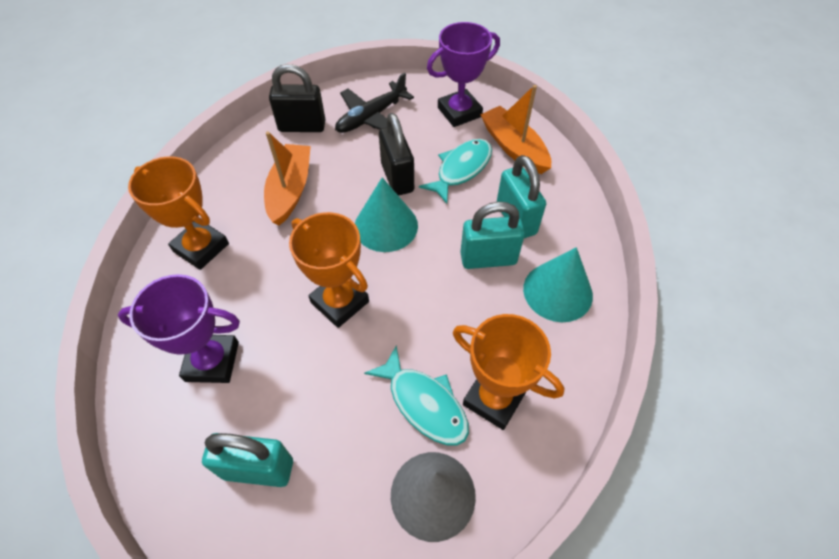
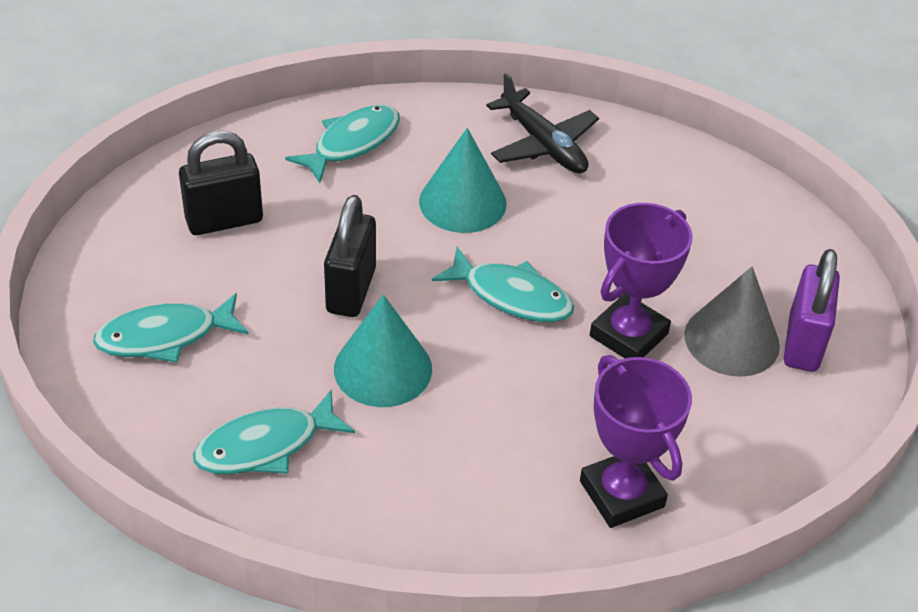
orange boat: [264,131,311,225] [480,85,551,174] = 2 -> none = 0
orange trophy: [128,156,229,270] [289,212,369,328] [453,314,564,430] = 3 -> none = 0
purple padlock: none = 0 -> [784,249,840,372] = 1
turquoise fish: [364,346,469,445] [419,139,492,204] = 2 -> [93,293,249,363] [193,389,355,474] [285,105,400,183] [432,247,574,322] = 4
turquoise padlock: [202,433,293,487] [460,202,525,269] [497,155,546,238] = 3 -> none = 0

